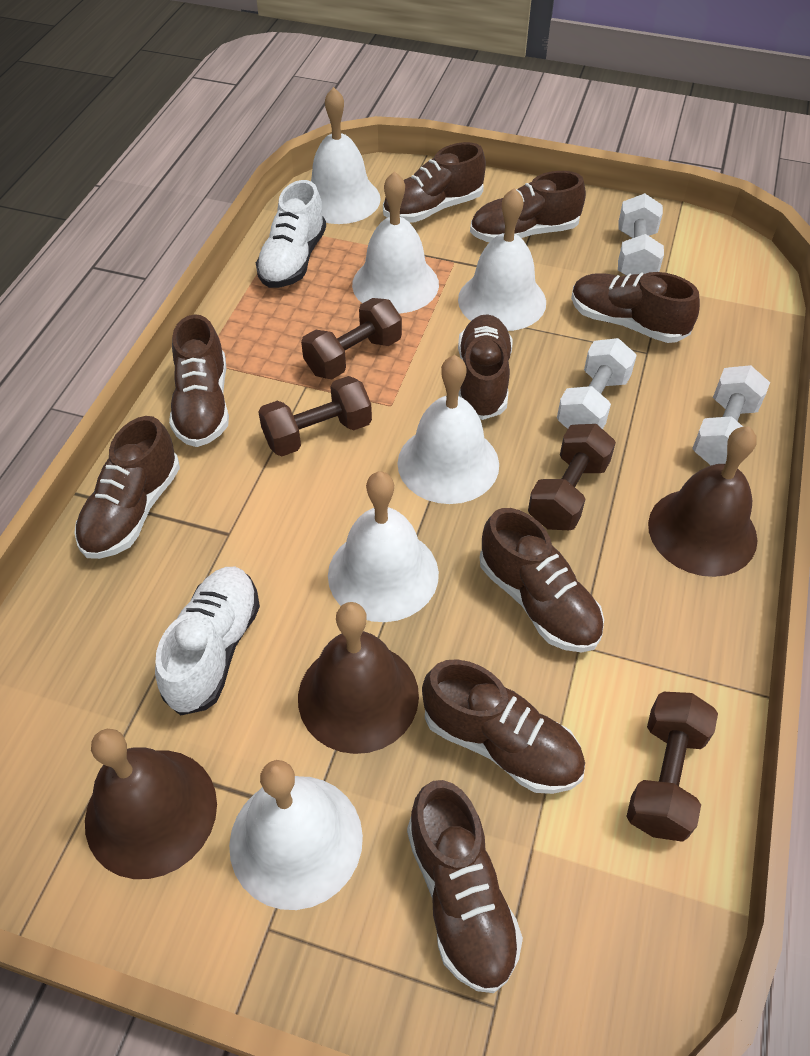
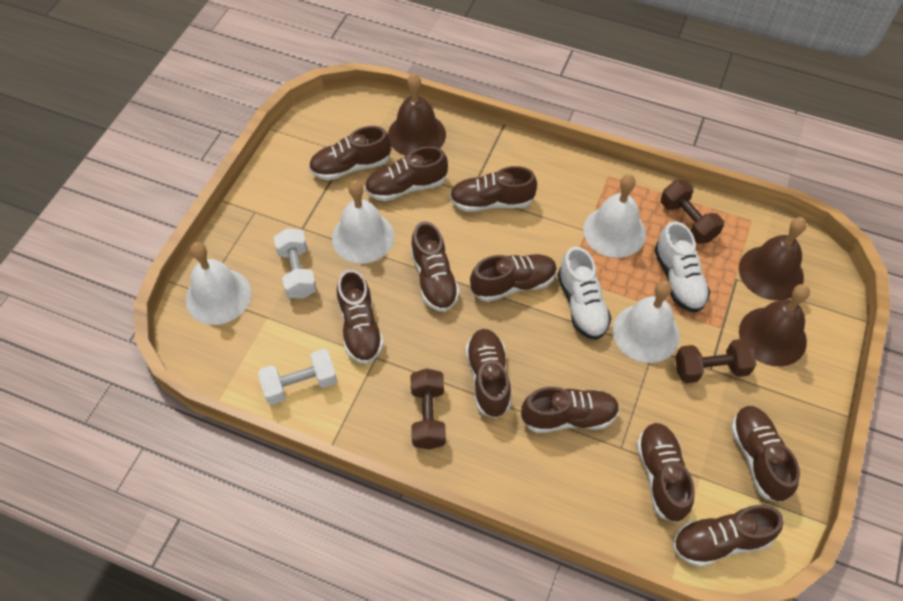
brown dumbbell: [258,376,372,456] [301,298,402,379] [528,424,616,530] [626,692,718,842] = 4 -> [411,369,446,450] [661,180,724,244] [675,339,756,383] = 3
brown shoe: [74,416,180,559] [169,314,229,447] [383,142,486,223] [407,780,523,993] [422,659,585,794] [458,314,512,420] [470,171,586,242] [480,508,604,653] [571,272,700,343] = 9 -> [309,126,391,180] [337,269,384,364] [365,146,448,201] [410,221,460,312] [450,166,537,212] [465,329,511,419] [470,254,557,302] [521,387,620,433] [636,423,695,523] [673,505,783,567] [731,406,800,503] = 11
white bell: [229,760,363,910] [311,87,381,224] [328,471,439,622] [352,171,439,314] [397,355,499,504] [458,188,546,331] = 6 -> [186,242,251,325] [332,180,394,264] [583,174,646,258] [613,281,680,363] = 4
white dumbbell: [557,338,637,429] [618,193,664,275] [692,365,770,465] = 3 -> [258,349,337,405] [274,228,317,299] = 2

